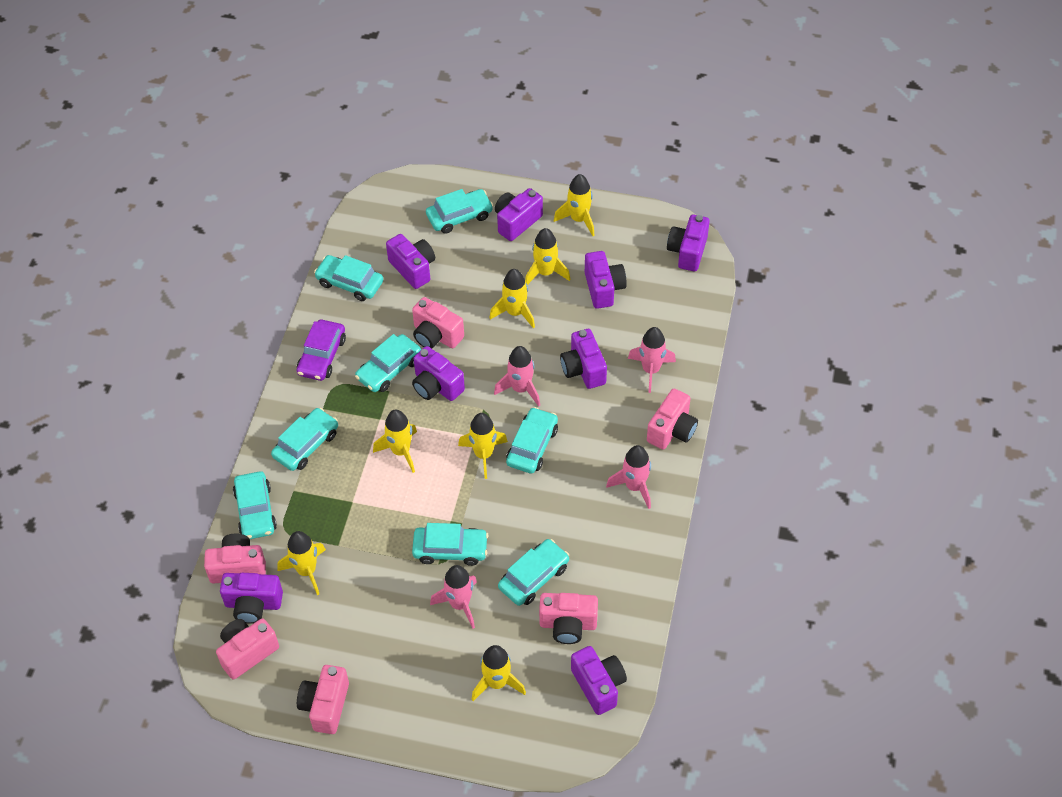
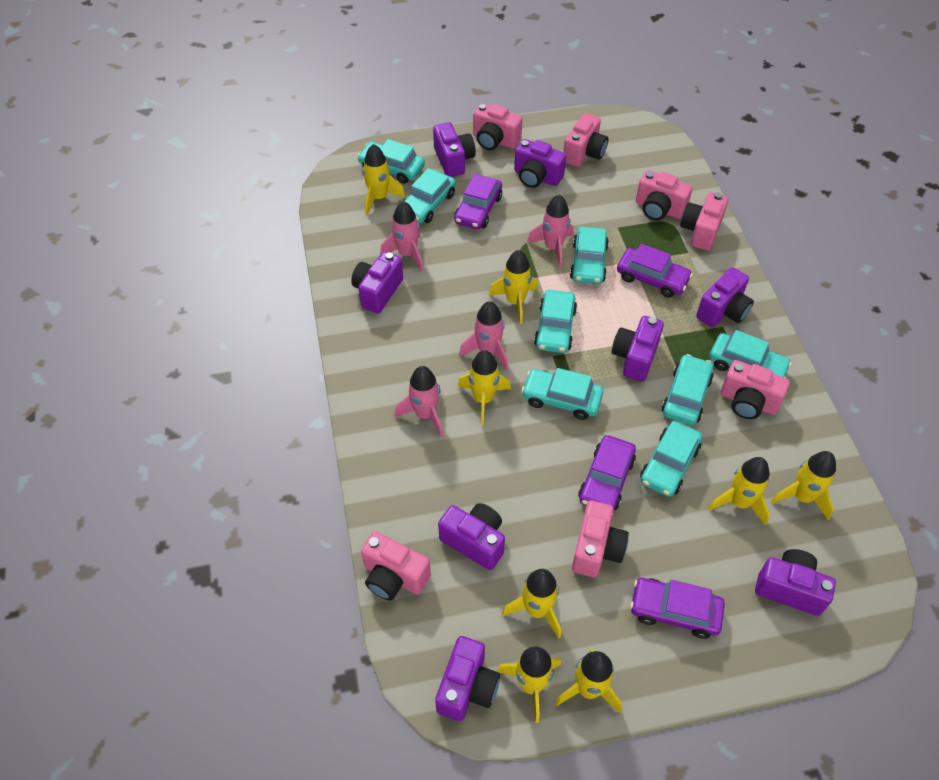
pink camera: [204,533,266,583] [216,619,279,679] [297,665,349,734] [412,297,464,349] [539,593,598,644] [647,389,698,449] = 6 -> [361,531,431,601] [473,103,522,150] [563,113,608,167] [572,500,629,577] [636,170,692,220] [680,192,728,251] [720,360,790,419] = 7
purple car: [296,320,346,381] = 1 -> [454,174,502,229] [578,435,636,511] [617,244,693,298] [630,578,725,639] = 4
yellow rocket: [277,531,326,595] [373,410,417,473] [458,413,508,479] [471,645,526,701] [489,269,535,329] [525,228,570,285] [554,174,595,236] = 7 -> [363,144,405,215] [458,350,511,425] [489,250,537,324] [497,647,561,723] [502,569,561,639] [555,649,622,713] [708,457,770,525] [771,451,836,520] = 8

